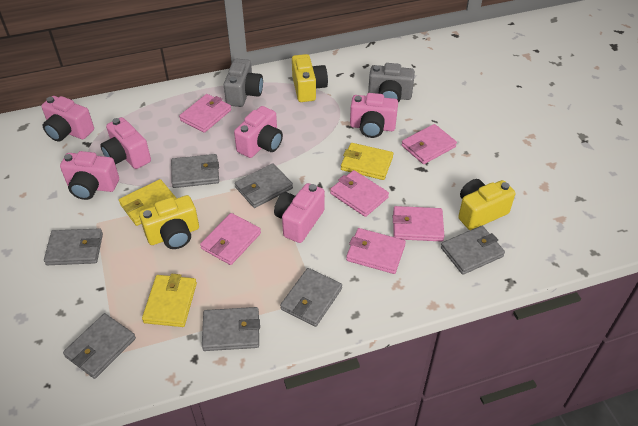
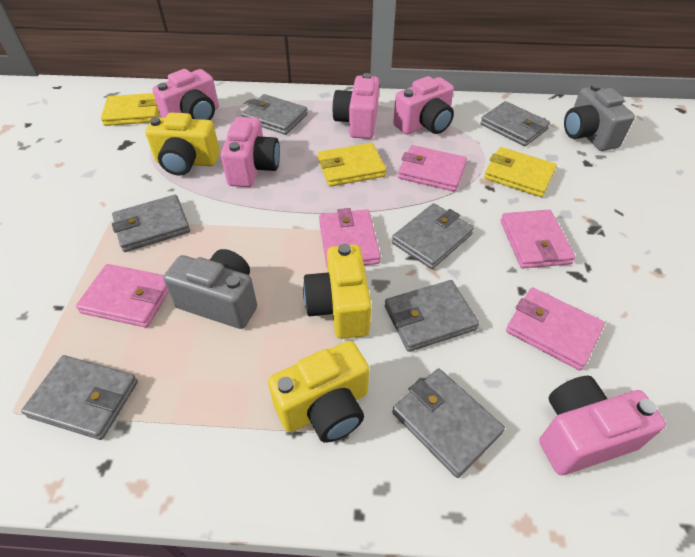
pink camera: [41,96,94,142] [60,151,119,200] [100,117,151,169] [234,106,283,158] [274,183,325,243] [350,93,398,138] = 6 -> [152,69,219,120] [221,117,280,187] [332,73,379,139] [393,76,454,134] [539,376,666,475] = 5
pink wallet: [179,94,231,133] [200,213,261,265] [330,170,389,217] [346,228,406,274] [393,206,444,242] [401,124,457,164] = 6 -> [76,264,169,328] [319,208,381,269] [398,145,467,192] [501,210,576,268] [506,287,605,370] = 5

